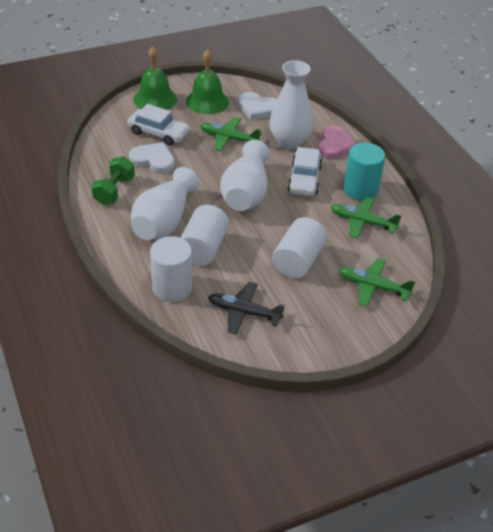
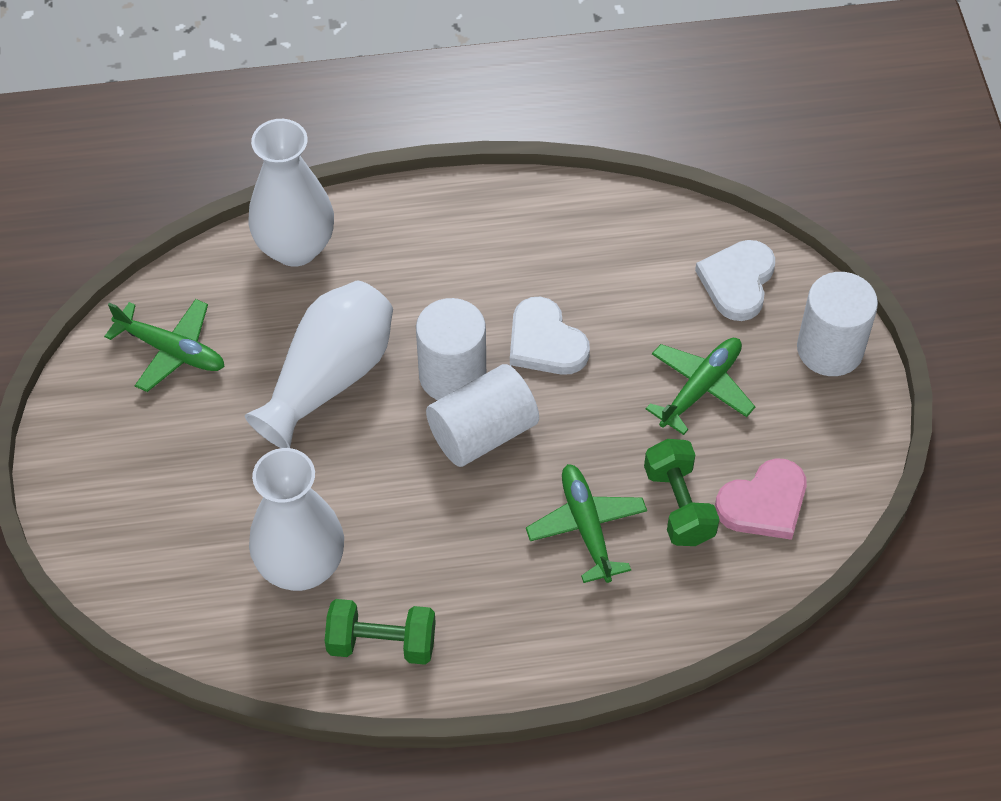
black plane: [208,282,285,334] = 1 -> none = 0
green bell: [134,47,177,110] [186,49,229,114] = 2 -> none = 0
green dumbbell: [91,156,135,205] = 1 -> [325,599,436,665] [644,439,720,546] = 2
turquoise cylinder: [344,143,385,201] = 1 -> none = 0
white car: [127,104,190,146] [288,147,322,196] = 2 -> none = 0

